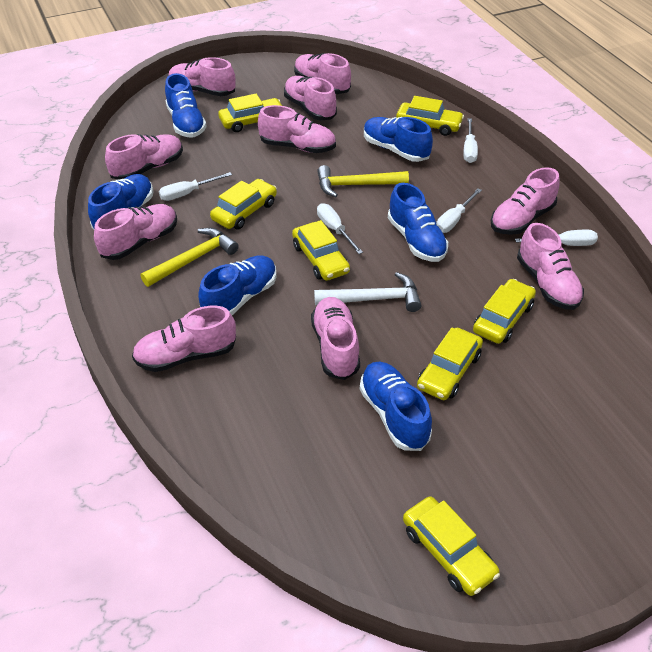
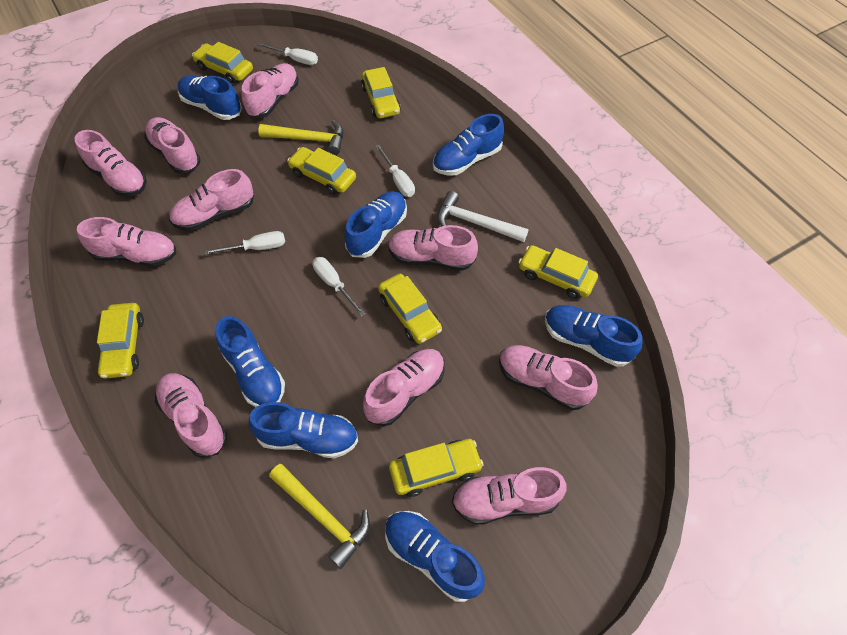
blue shoe: [88,174,154,229] [165,73,207,138] [198,255,276,315] [360,362,432,451] [364,117,433,162] [388,183,448,262] = 6 -> [178,75,242,120] [215,316,285,407] [249,402,358,458] [345,191,407,258] [385,511,485,602] [433,114,504,175] [545,305,643,367] = 7
white screwdriver: [159,172,232,201] [317,203,363,254] [436,188,482,233] [464,118,478,163] [515,230,598,246] = 5 -> [204,231,285,255] [258,43,318,65] [312,257,365,317] [375,145,415,197] = 4

